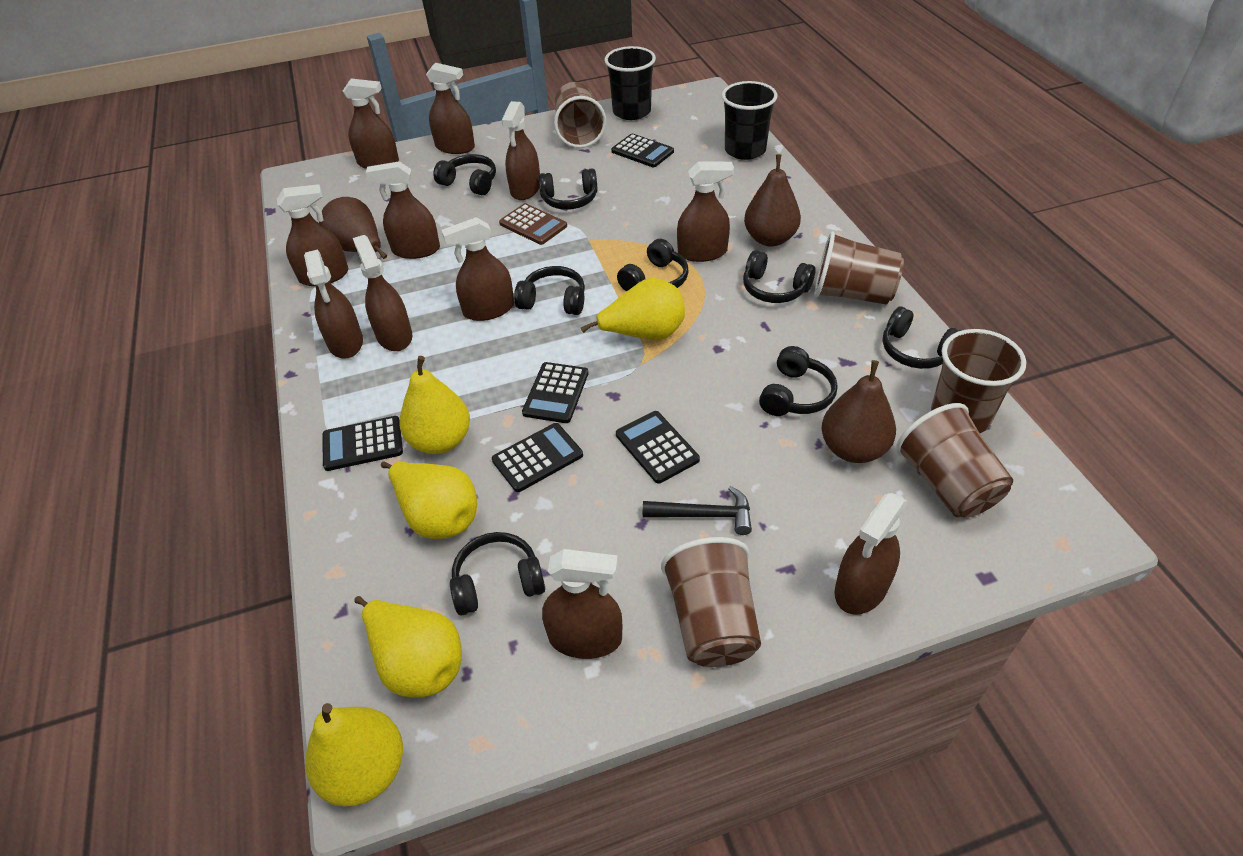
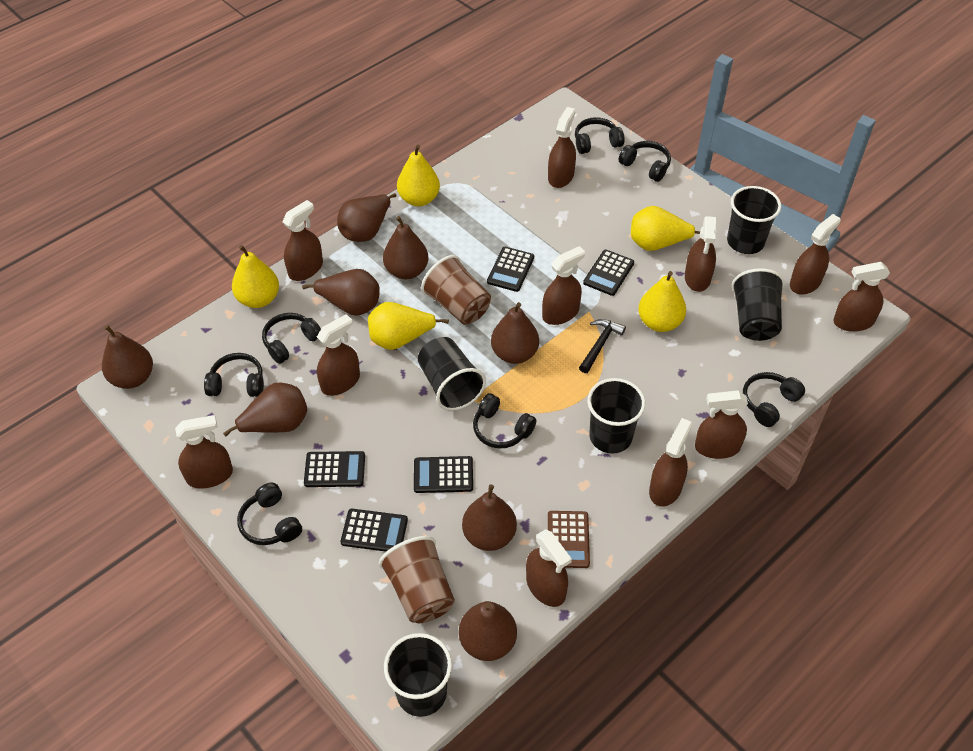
black cup: [605,46,656,120] [722,81,778,160] = 2 -> [384,633,452,717] [418,337,486,411] [587,378,645,454] [727,186,781,254] [732,268,784,341] = 5
black headphones: [433,154,496,195] [450,532,545,615] [514,266,585,315] [538,168,598,210] [617,239,689,291] [743,250,815,303] [759,346,838,416] [883,307,961,369] = 8 -> [204,353,264,397] [237,483,302,545] [262,313,321,364] [473,393,536,448] [575,117,625,154] [619,141,671,182] [743,372,805,427] = 7
brown cup: [554,82,606,148] [661,537,761,667] [814,232,904,305] [896,403,1013,518] [931,329,1026,433] = 5 -> [379,536,455,623] [421,255,491,325] = 2
brown pear: [319,197,387,259] [744,154,801,247] [821,360,896,463] = 3 -> [102,325,153,389] [223,383,307,437] [302,269,380,316] [337,193,396,242] [383,216,428,279] [459,601,517,661] [462,484,517,551] [491,302,539,364] = 8

